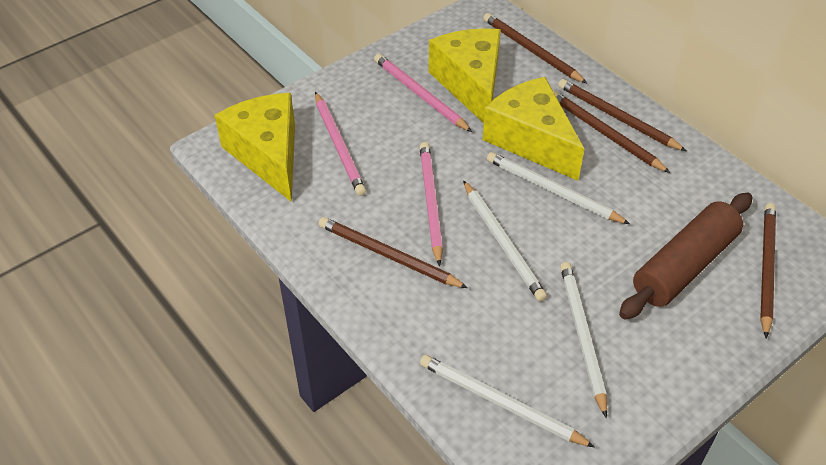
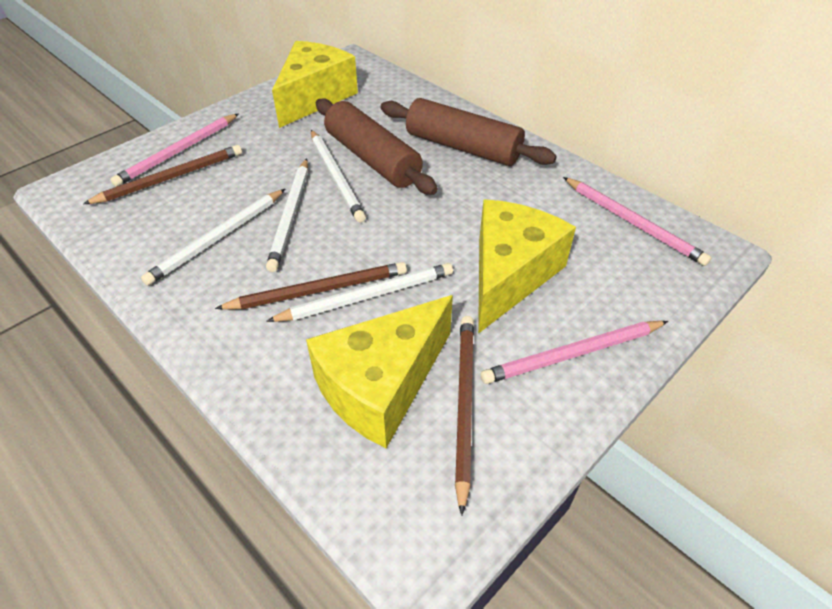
brown pencil: [319,217,468,288] [483,13,587,83] [553,91,670,173] [558,79,686,151] [760,203,776,338] = 5 -> [83,145,242,204] [215,262,407,310] [455,316,474,516] = 3
brown rolling pin: [619,193,752,320] = 1 -> [316,98,438,195] [381,98,557,166] = 2

